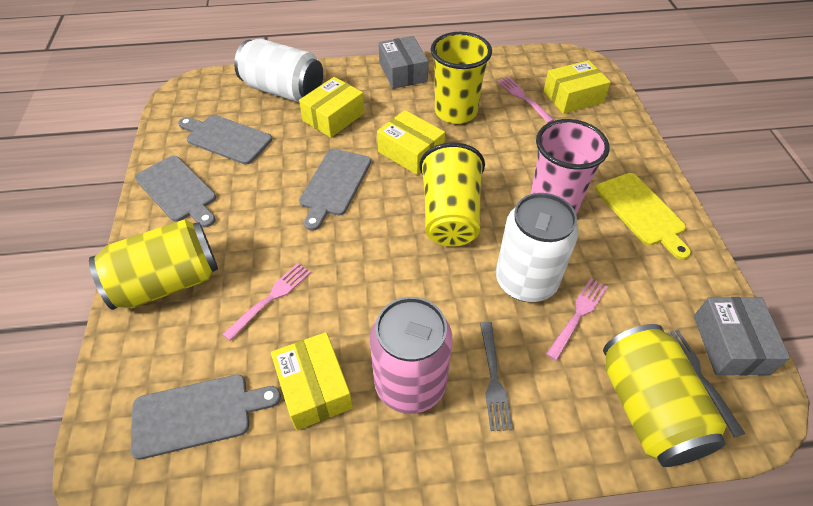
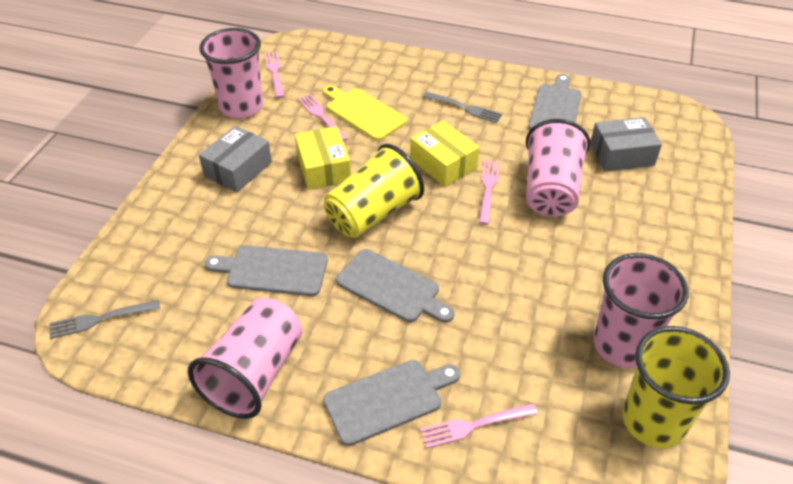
pink can: [370,297,452,414] = 1 -> none = 0
pink cup: [530,119,609,214] = 1 -> [188,298,302,419] [199,28,263,118] [526,119,590,217] [593,253,689,368] = 4
pink fork: [222,263,311,341] [497,77,554,123] [546,278,608,361] = 3 -> [264,52,284,98] [298,94,348,142] [420,403,538,449] [479,160,500,225] = 4
white can: [234,38,323,102] [496,193,579,302] = 2 -> none = 0
yellow box: [271,332,353,430] [299,77,365,138] [377,110,445,175] [543,60,611,114] = 4 -> [295,126,351,190] [410,121,479,187] = 2
yellow can: [89,219,218,310] [603,324,727,467] = 2 -> none = 0

